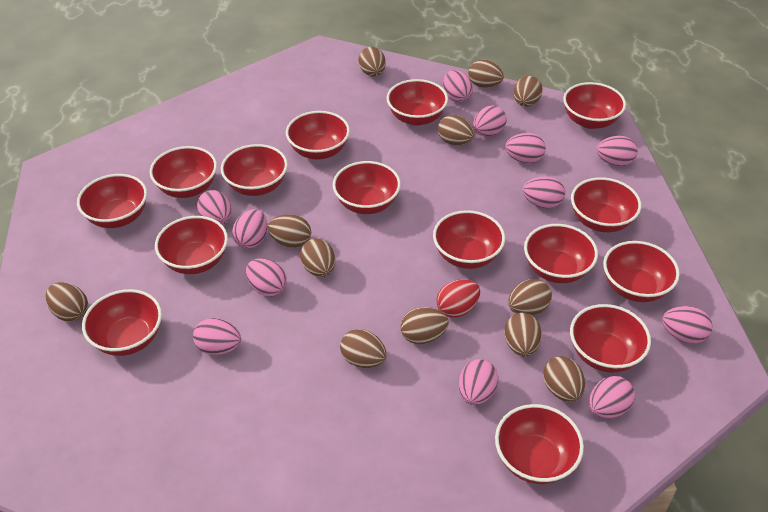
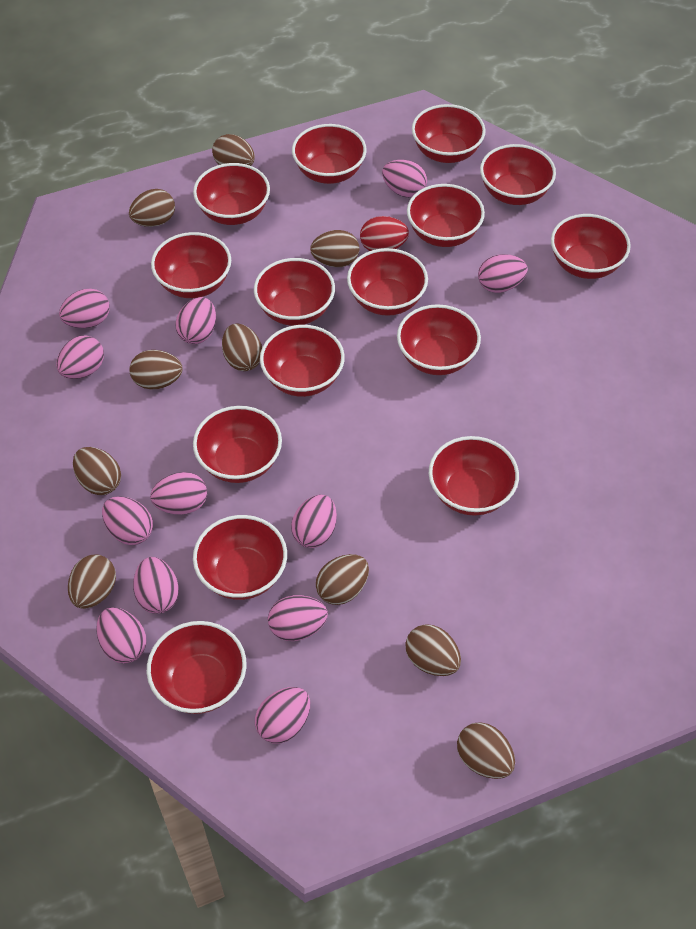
brown egg: [46,282,88,322] [268,214,311,248] [300,238,335,277] [340,329,386,368] [358,47,386,76] [400,307,449,344] [438,115,474,146] [468,60,504,88] [504,313,542,357] [508,279,552,315] [514,76,542,107] [543,356,585,402] = 12 -> [68,554,116,609] [73,447,121,495] [129,189,175,227] [129,350,183,389] [212,134,255,166] [222,323,262,371] [310,230,359,267] [316,554,369,605] [405,624,461,676] [457,722,515,779] = 10

